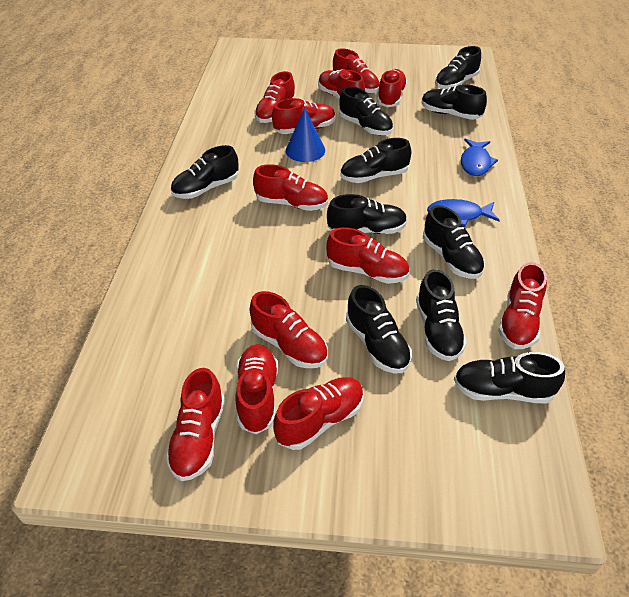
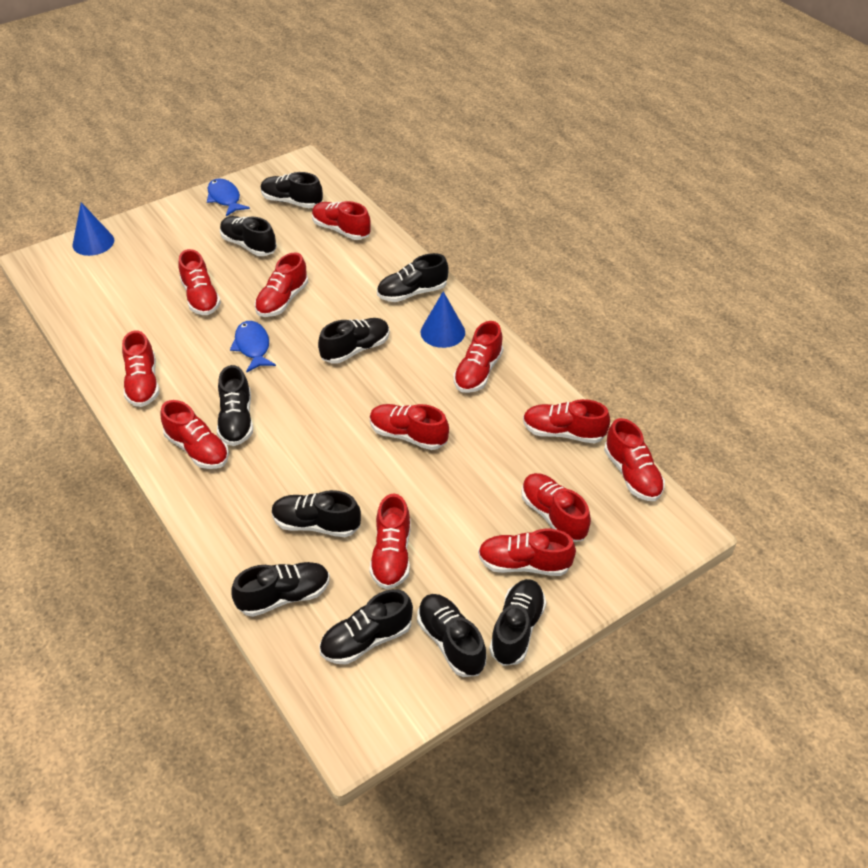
blue cone: [286,108,325,162] = 1 -> [72,202,114,256] [421,291,465,348] = 2

